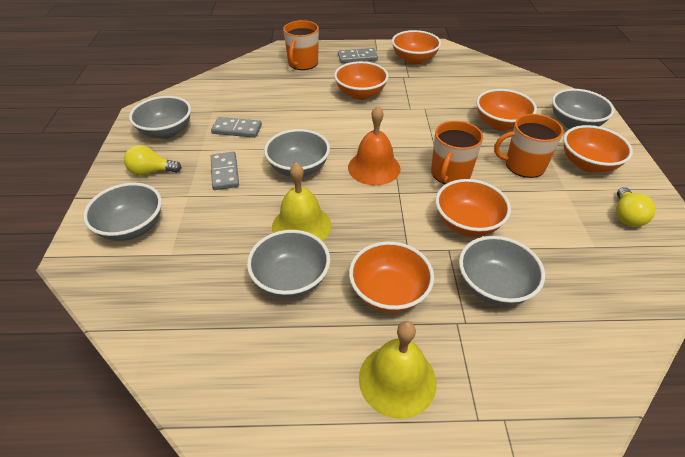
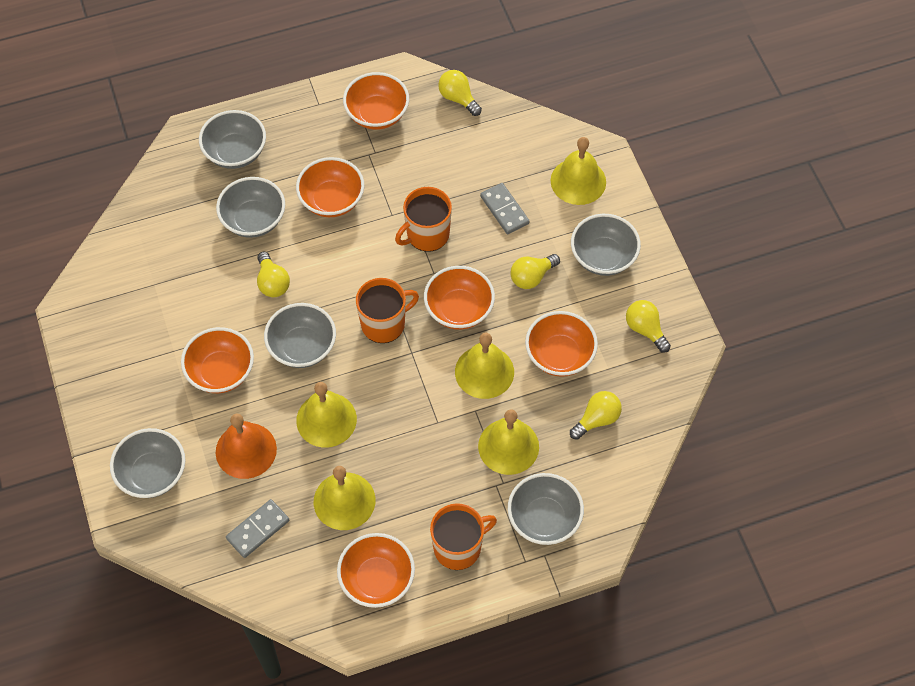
grey domino: [211,117,262,138] [211,152,239,190] [338,48,378,63] = 3 -> [226,499,289,558] [480,183,530,234] = 2
yellow bell: [272,163,331,241] [359,321,437,419] = 2 -> [296,382,357,448] [314,466,375,530] [455,333,514,399] [478,409,539,475] [551,137,606,205] = 5
yellow light bulb: [124,145,182,176] [616,187,655,227] = 2 -> [257,252,290,297] [438,70,482,116] [511,254,560,289] [570,391,622,440] [626,300,671,353] = 5

